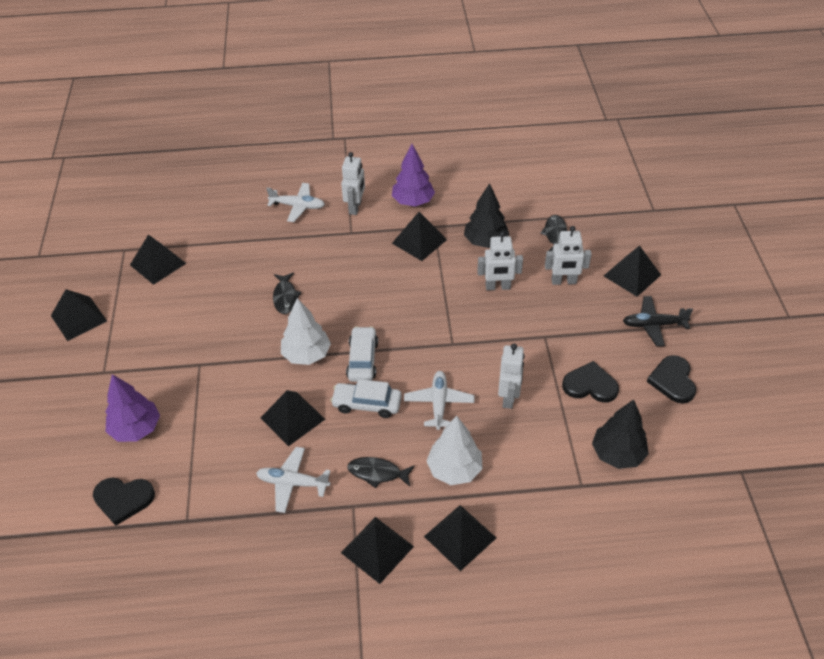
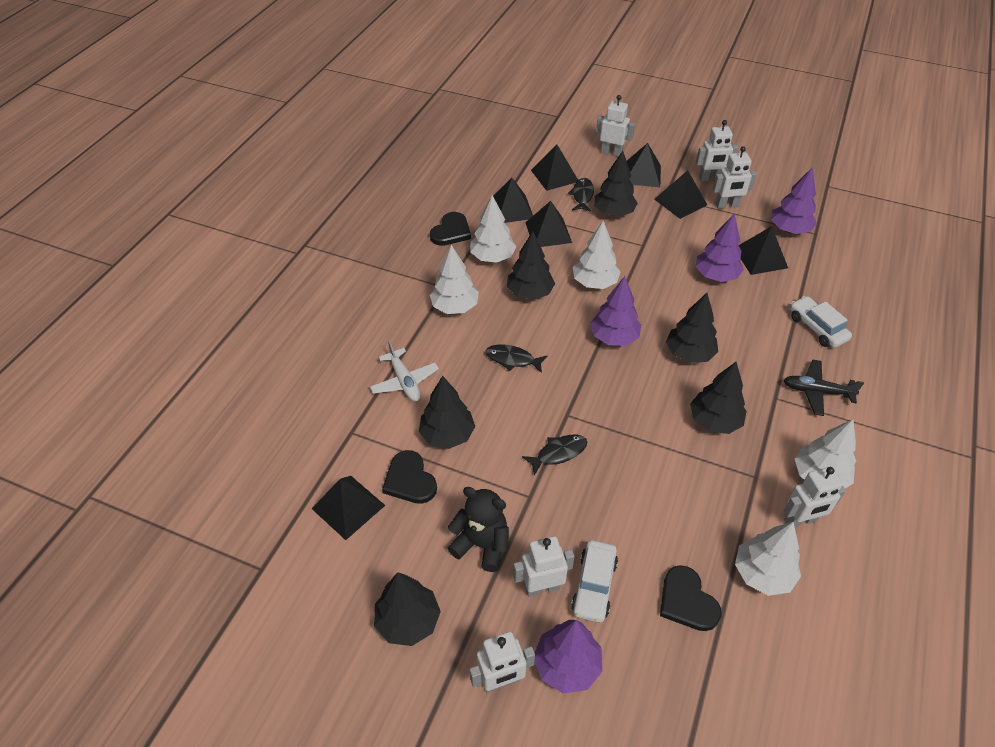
black teddy bear: none = 0 -> [448,487,509,572] = 1
black tree: [464,183,509,248] [592,399,649,469] = 2 -> [374,572,441,646] [419,376,475,449] [507,231,555,300] [594,151,638,217] [666,293,718,363] [690,362,747,434] = 6
purple tree: [105,374,160,442] [392,144,435,206] = 2 -> [535,620,602,693] [590,276,641,346] [695,213,744,282] [771,167,817,234] = 4
white plane: [256,447,331,513] [266,183,325,222] [404,371,474,430] = 3 -> [370,341,439,401] = 1
white robot: [341,152,365,215] [477,232,523,291] [498,344,525,409] [545,226,592,285] = 4 -> [470,632,535,693] [513,536,575,597] [596,95,635,157] [696,120,739,181] [713,146,757,209] [784,467,846,527] = 6
white tree: [281,298,331,365] [426,416,483,485] = 2 -> [430,245,479,314] [470,195,516,263] [573,221,620,289] [735,522,801,596] [795,419,856,488] = 5

